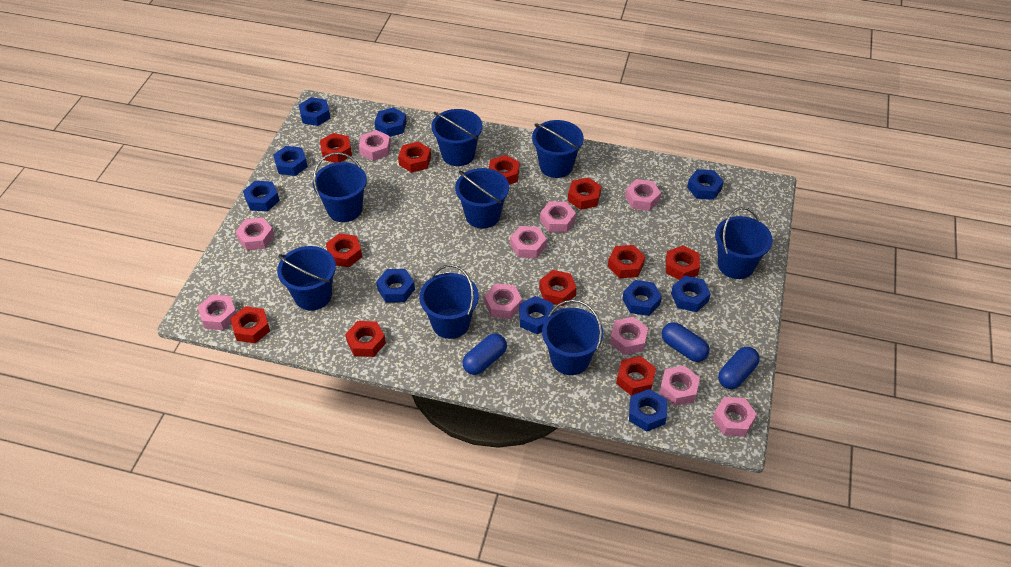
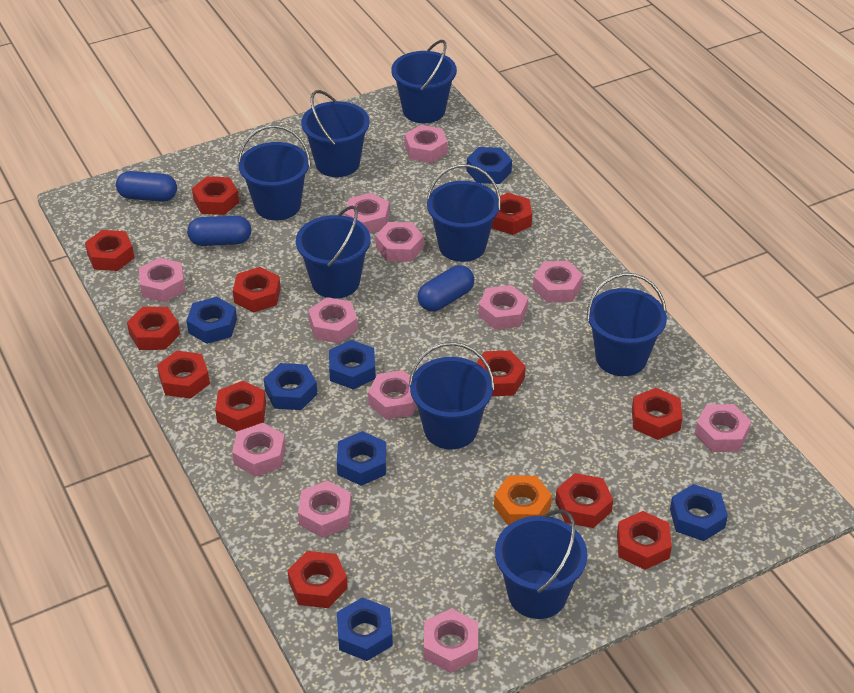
blue nut: [243,181,280,211] [273,146,308,176] [299,97,330,126] [375,108,407,137] [376,269,415,302] [519,296,553,334] [623,280,662,316] [629,389,667,432] [671,276,710,312] [687,169,724,200] = 10 -> [186,297,237,344] [264,363,317,410] [329,340,375,389] [337,431,386,486] [337,597,393,661] [466,147,512,184] [670,484,728,541] = 7
orange nut: none = 0 -> [494,475,552,525] = 1
pink nut: [198,295,236,330] [236,218,274,251] [359,130,391,161] [484,283,522,319] [510,226,547,258] [540,202,576,232] [610,317,648,355] [625,179,661,211] [659,366,700,406] [712,397,757,437] = 10 -> [139,258,185,302] [232,423,286,477] [298,481,352,538] [308,297,358,343] [345,193,389,233] [368,370,417,420] [375,222,424,262] [405,125,447,163] [424,608,478,673] [478,285,528,330] [533,261,583,303] [694,404,751,452] = 12
red nut: [230,306,270,343] [320,133,352,163] [326,233,362,267] [345,321,386,357] [398,141,431,173] [489,155,519,185] [539,270,576,306] [568,178,601,210] [608,245,645,278] [616,356,656,396] [666,245,700,280] = 11 -> [85,230,135,271] [127,307,180,350] [157,351,210,399] [192,176,239,215] [215,381,266,431] [233,267,281,313] [287,551,348,608] [477,350,526,396] [491,193,532,235] [555,473,613,528] [617,511,672,570] [632,388,683,440] = 12

